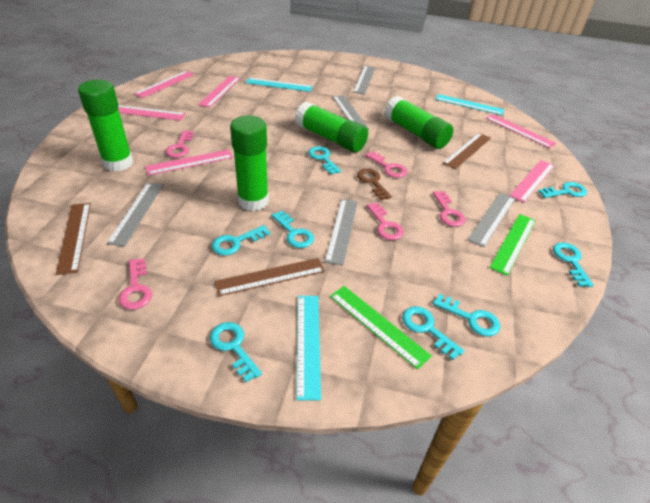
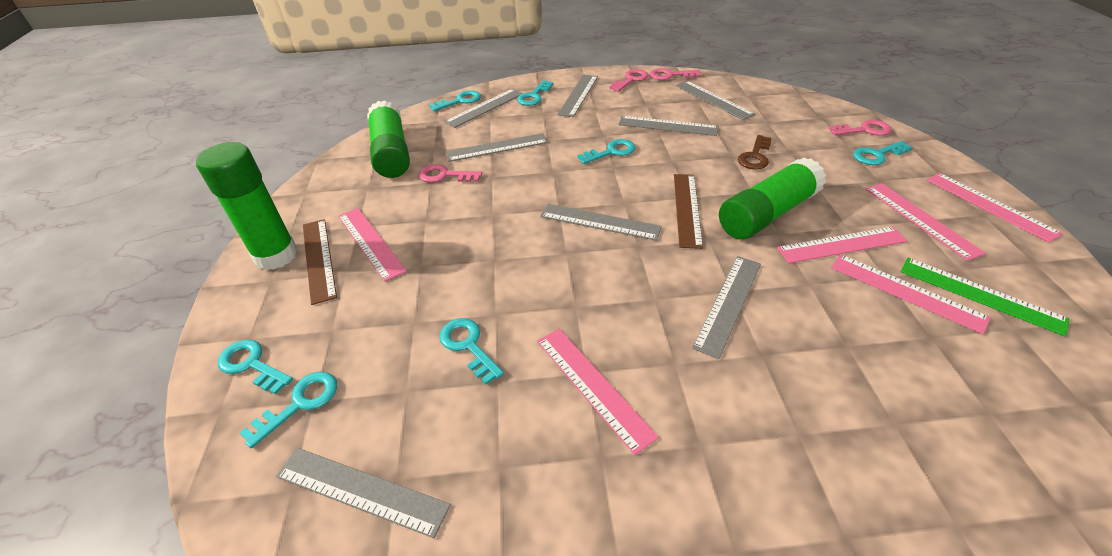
brown ruler: [56,203,91,275] [215,258,325,296] [443,133,491,169] = 3 -> [303,219,337,305] [674,174,703,249] = 2
green glue stick: [78,80,133,172] [230,115,269,211] [295,102,368,152] [384,96,454,149] = 4 -> [196,142,298,270] [367,100,410,178] [719,157,826,239] = 3
green ruler: [330,286,432,369] [489,214,536,276] = 2 -> [900,258,1070,336] = 1
grey ruler: [106,182,163,246] [325,199,358,265] [333,95,369,130] [353,66,376,94] [468,193,515,247] = 5 -> [276,448,451,538] [444,89,523,128] [446,133,548,162] [540,204,662,241] [557,75,598,117] [618,116,718,136] [676,81,755,120] [692,256,761,359] = 8
pink key: [119,258,152,310] [165,130,193,158] [365,151,407,178] [367,202,404,240] [433,191,466,227] = 5 -> [419,164,482,182] [609,69,648,92] [650,68,701,80] [828,120,892,136] = 4
turquoise key: [210,322,262,383] [212,225,270,255] [271,210,314,248] [308,146,341,174] [402,306,464,360] [433,294,500,337] [538,182,587,198] [553,242,594,287] = 8 -> [218,340,293,395] [240,372,337,448] [429,90,481,111] [439,318,504,385] [517,80,553,106] [577,139,636,164] [853,141,913,165] = 7
turquoise ruler: [246,78,313,92] [296,296,321,400] [435,94,504,115] = 3 -> none = 0

